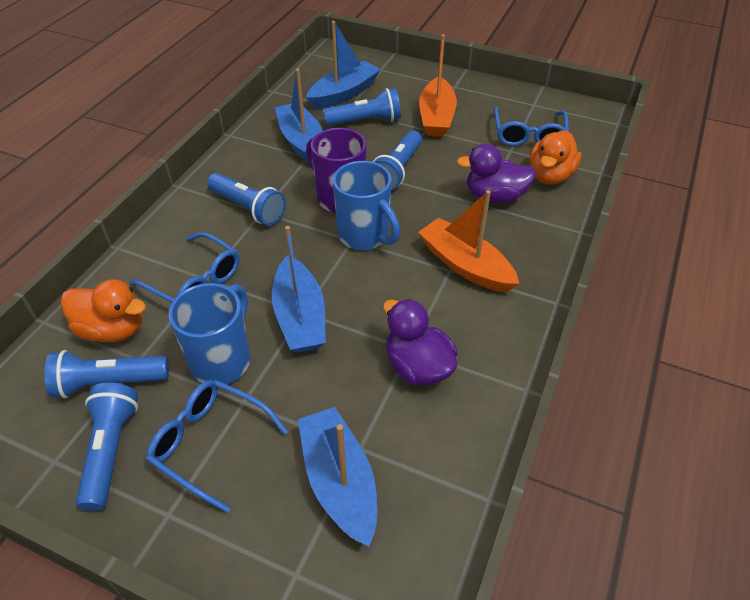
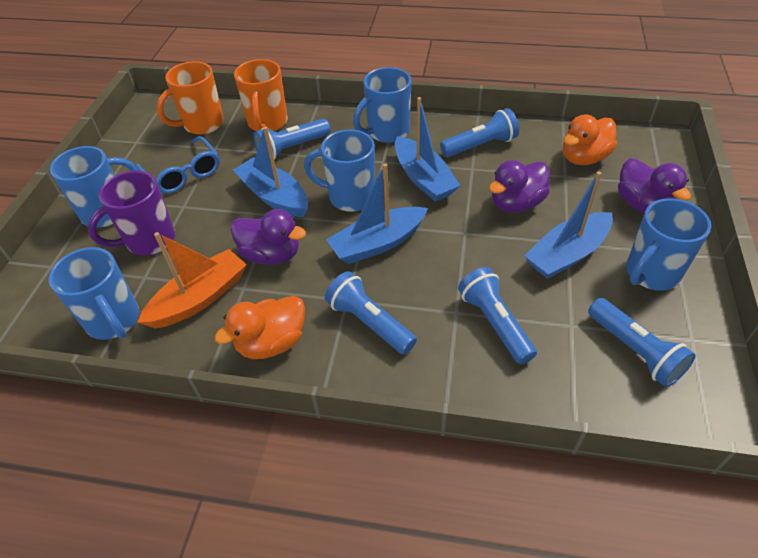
blue glasses: [130,232,240,303] [146,379,288,513] [494,107,569,146] = 3 -> [136,136,220,194] = 1
blue mug: [169,283,250,384] [332,161,400,250] = 2 -> [49,247,139,340] [50,146,139,228] [304,129,375,212] [353,67,412,143] [626,198,711,291] = 5
orange boat: [418,190,519,293] [419,34,457,137] = 2 -> [137,232,247,328] = 1
orange mug: none = 0 -> [156,61,224,135] [234,59,288,131] = 2
purple duck: [383,299,457,386] [456,144,536,203] = 2 -> [231,209,306,265] [489,160,550,213] [618,158,691,213] = 3

